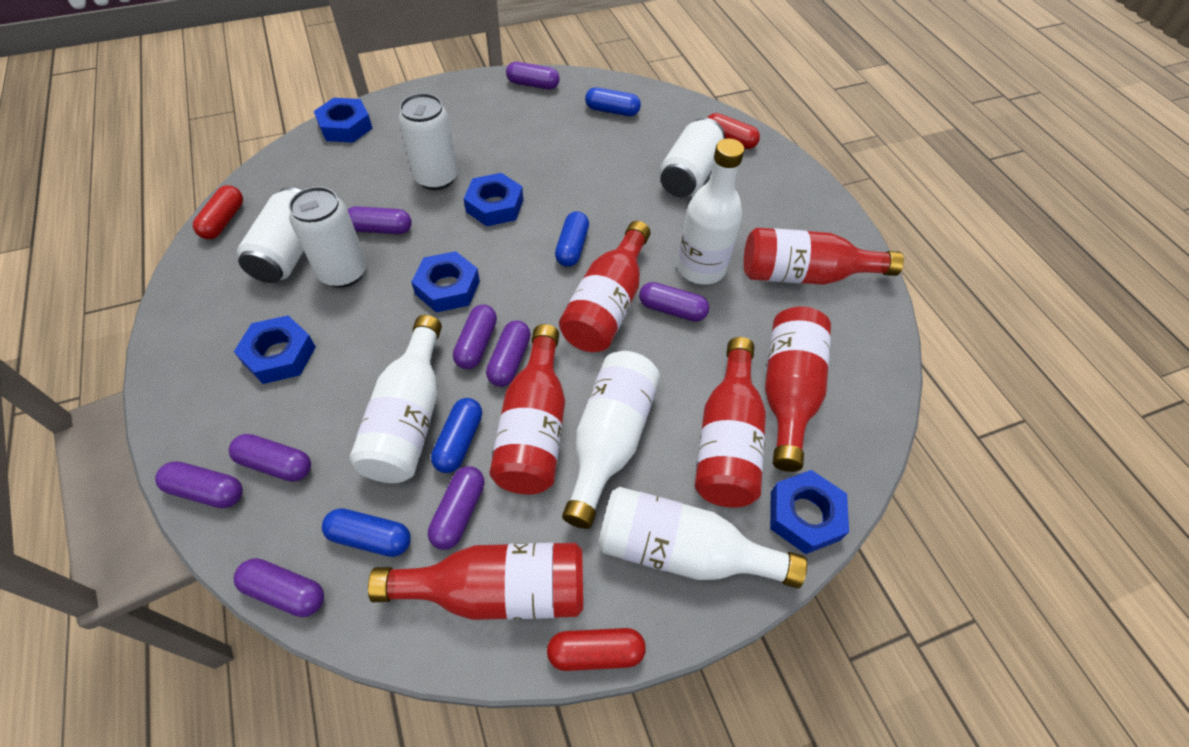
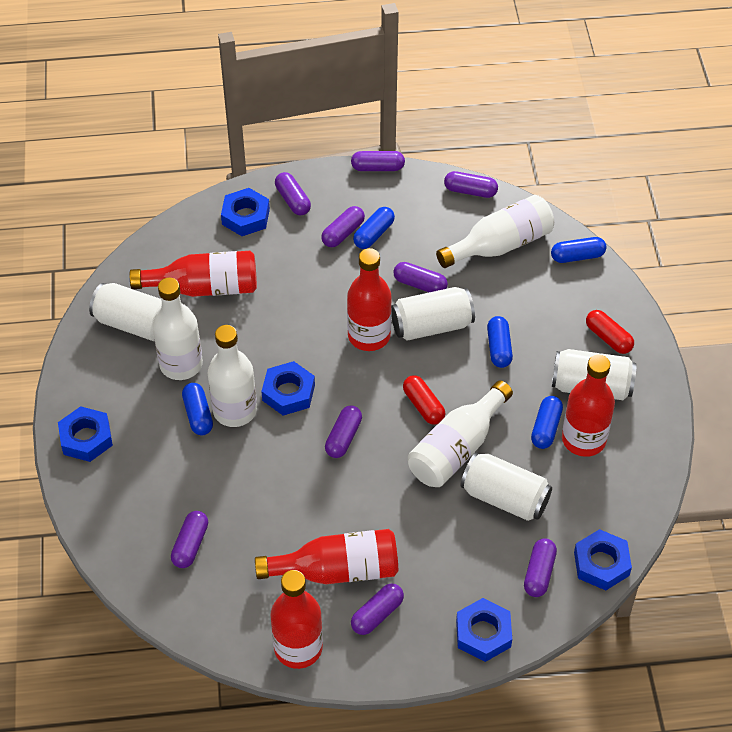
blue capsule: [322,508,411,557] [431,398,482,473] [555,211,589,267] [585,87,641,116] = 4 -> [182,383,213,435] [353,207,395,249] [487,316,513,368] [531,396,563,449] [551,237,606,263] = 5
red bottle: [368,543,583,620] [489,324,565,494] [559,221,651,352] [695,337,766,507] [744,228,904,285] [765,306,831,472] = 6 -> [130,251,257,297] [255,529,398,584] [270,570,323,669] [347,248,392,351] [562,355,615,457] = 5
red capsule: [193,185,243,239] [547,628,646,671] [707,113,760,149] = 3 -> [403,375,445,425] [586,310,634,354] = 2

